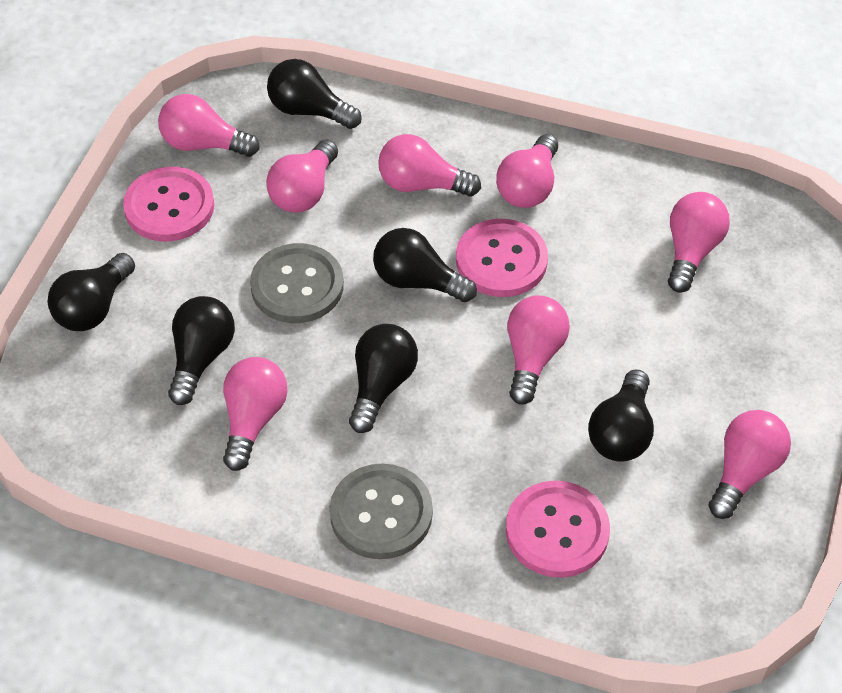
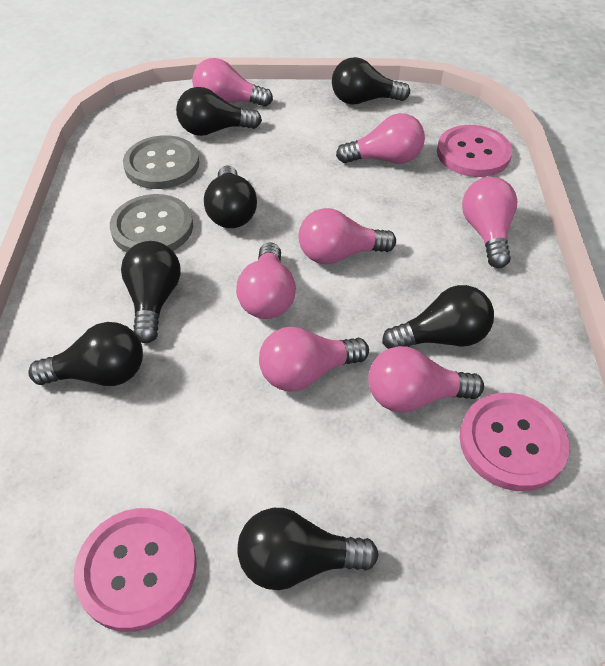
black light bulb: [47,253,135,331] [168,296,235,405] [267,59,362,129] [349,324,418,433] [373,228,477,302] [588,369,654,462] = 6 -> [28,322,143,386] [121,241,181,343] [176,87,262,136] [204,165,257,228] [237,508,378,590] [332,57,410,104] [382,285,494,349] = 7
pink light bulb: [158,94,260,157] [223,357,288,471] [266,139,338,213] [378,134,481,197] [496,134,558,208] [507,295,570,404] [668,192,730,293] [708,410,791,519] = 8 -> [192,58,273,107] [236,242,296,319] [259,327,369,392] [299,208,396,264] [336,113,425,164] [368,346,484,413] [462,177,517,268] = 7

